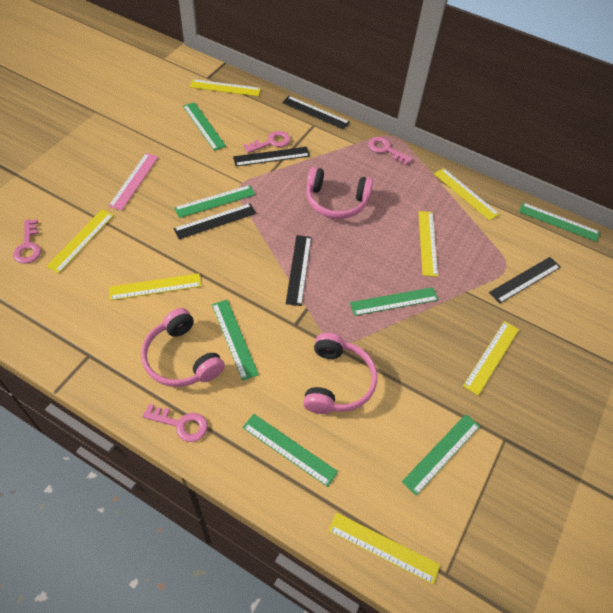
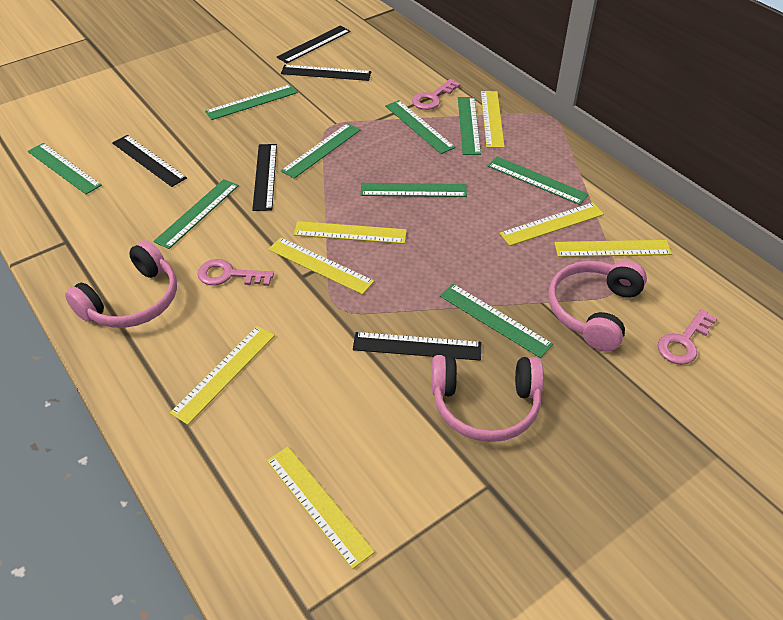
green ruler: [174,185,255,218] [183,102,226,151] [212,300,259,381] [242,414,338,487] [350,287,439,316] [402,414,480,496] [519,203,600,242] = 7 -> [28,143,102,194] [153,179,239,249] [205,84,298,120] [281,123,361,179] [361,183,467,197] [385,100,455,154] [440,284,553,358] [458,97,481,155] [487,156,589,205] = 9
pink key: [13,219,41,264] [142,404,208,442] [244,131,290,153] [368,137,412,165] = 4 -> [198,259,274,286] [412,79,460,110] [658,309,717,365] = 3
pink ruler: [109,153,158,211] = 1 -> none = 0

